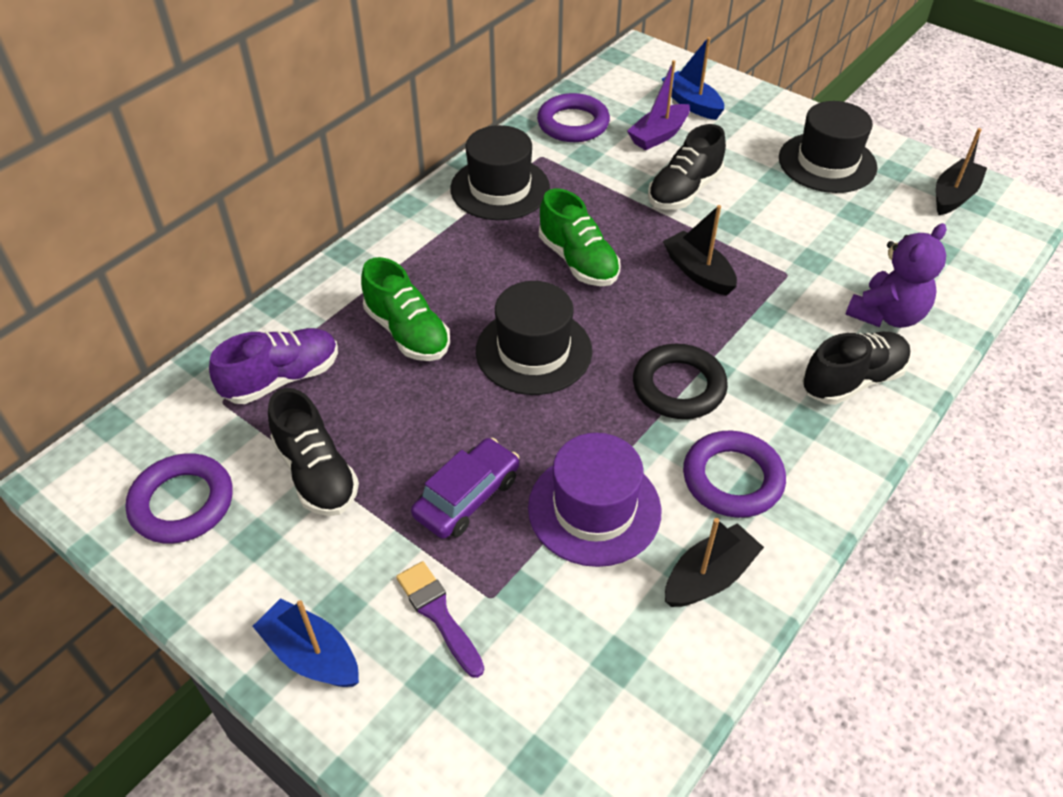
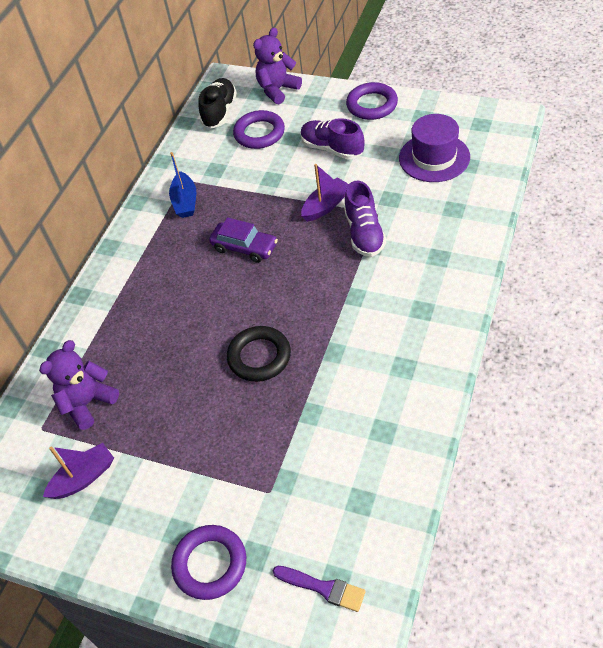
black boat: [663,205,737,295] [665,518,764,607] [936,128,987,215] = 3 -> none = 0
black hat: [450,125,550,220] [476,281,592,395] [779,101,878,193] = 3 -> none = 0
black shoe: [268,388,359,516] [648,124,726,210] [802,332,911,405] = 3 -> [198,78,237,129] = 1
blue boat: [252,598,359,687] [662,37,724,120] = 2 -> [169,152,196,218] = 1
green shoe: [361,257,450,361] [539,188,621,286] = 2 -> none = 0
purple boat: [627,60,690,150] = 1 -> [43,443,114,499] [301,164,349,222] = 2
purple shoe: [209,328,338,404] = 1 -> [301,118,365,160] [344,181,386,257] = 2
purple teddy bear: [845,223,947,328] = 1 -> [39,340,119,430] [253,27,302,104] = 2

